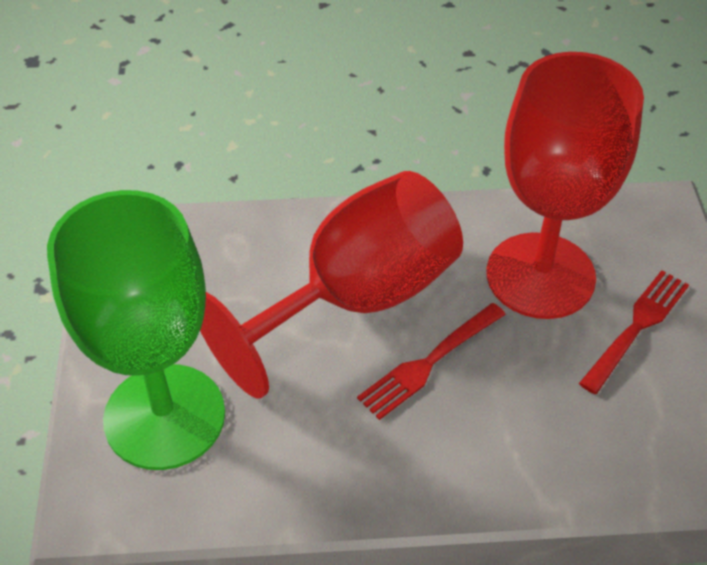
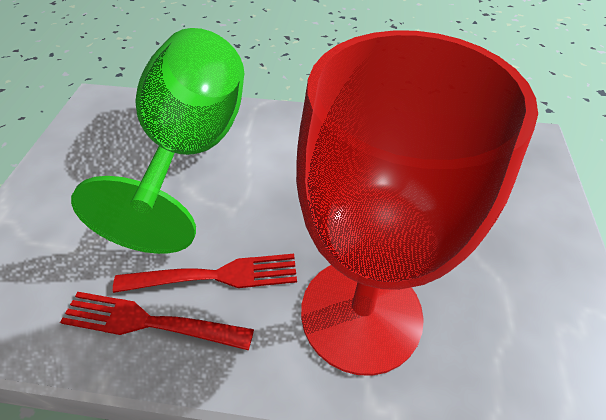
red goblet: [200,171,463,398] [487,52,644,319] = 2 -> [296,30,538,376] = 1

